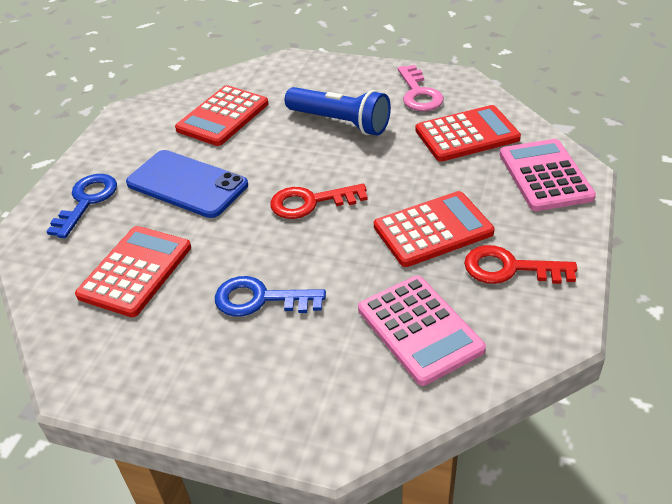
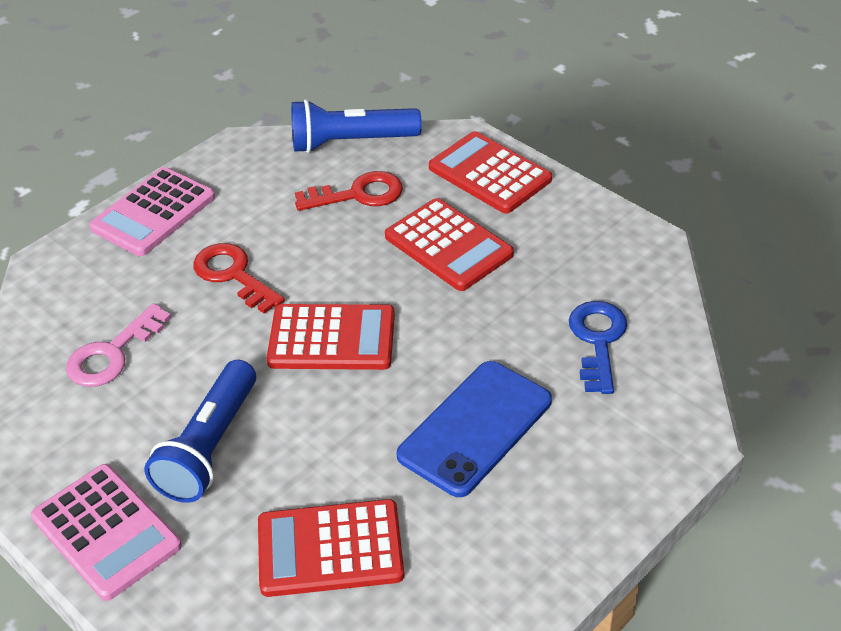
blue flashlight: [285,87,391,135] = 1 -> [144,360,256,503] [291,99,422,153] = 2
blue key: [46,174,117,238] [215,276,326,317] = 2 -> [569,301,627,394] = 1

